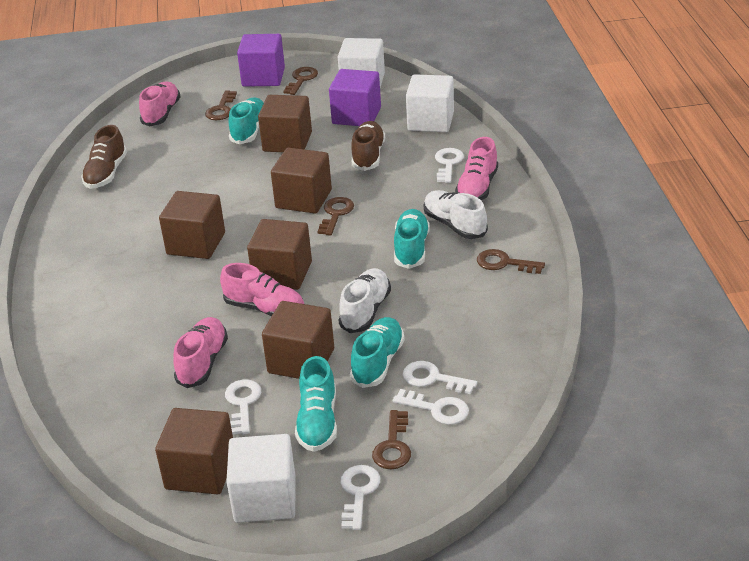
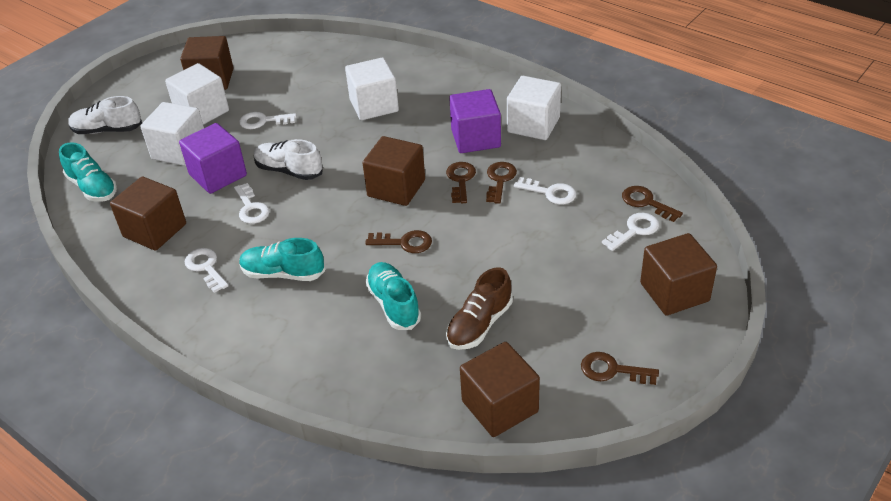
brown cube: [155,408,233,495] [159,191,225,259] [247,219,312,290] [258,95,312,152] [262,301,334,379] [271,148,332,214] = 6 -> [110,177,186,251] [180,36,233,90] [362,136,425,206] [460,342,540,437] [640,233,717,316] = 5
brown shoe: [81,125,127,189] [351,121,385,171] = 2 -> [446,267,513,350] = 1
pink shoe: [139,82,180,126] [173,317,228,388] [220,263,304,317] [455,137,498,200] = 4 -> none = 0
turquoise shoe: [229,97,264,144] [295,356,337,452] [350,317,405,388] [394,209,430,269] = 4 -> [59,142,117,202] [239,238,325,281] [365,262,421,330] = 3
white cube: [226,434,295,523] [338,38,385,87] [406,74,454,132] = 3 -> [140,102,204,166] [165,63,229,125] [345,57,399,120] [507,76,561,140] = 4

